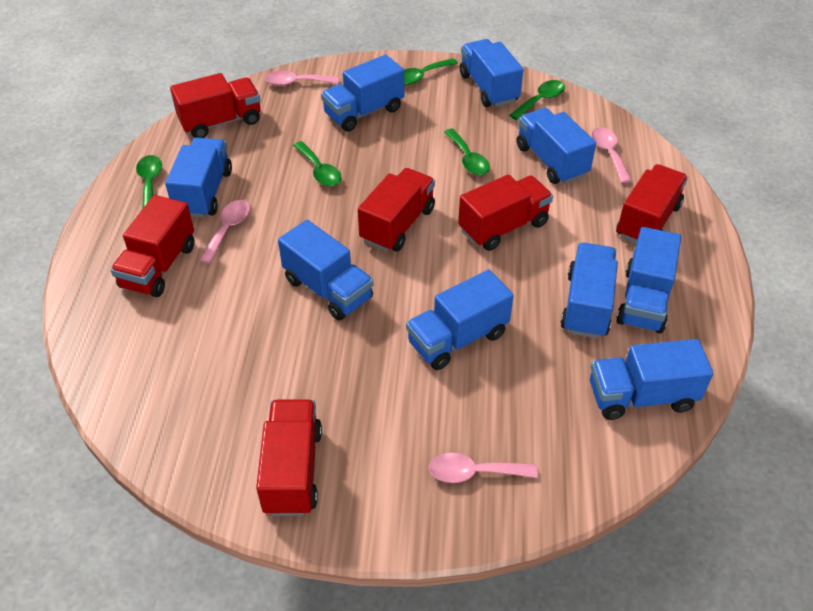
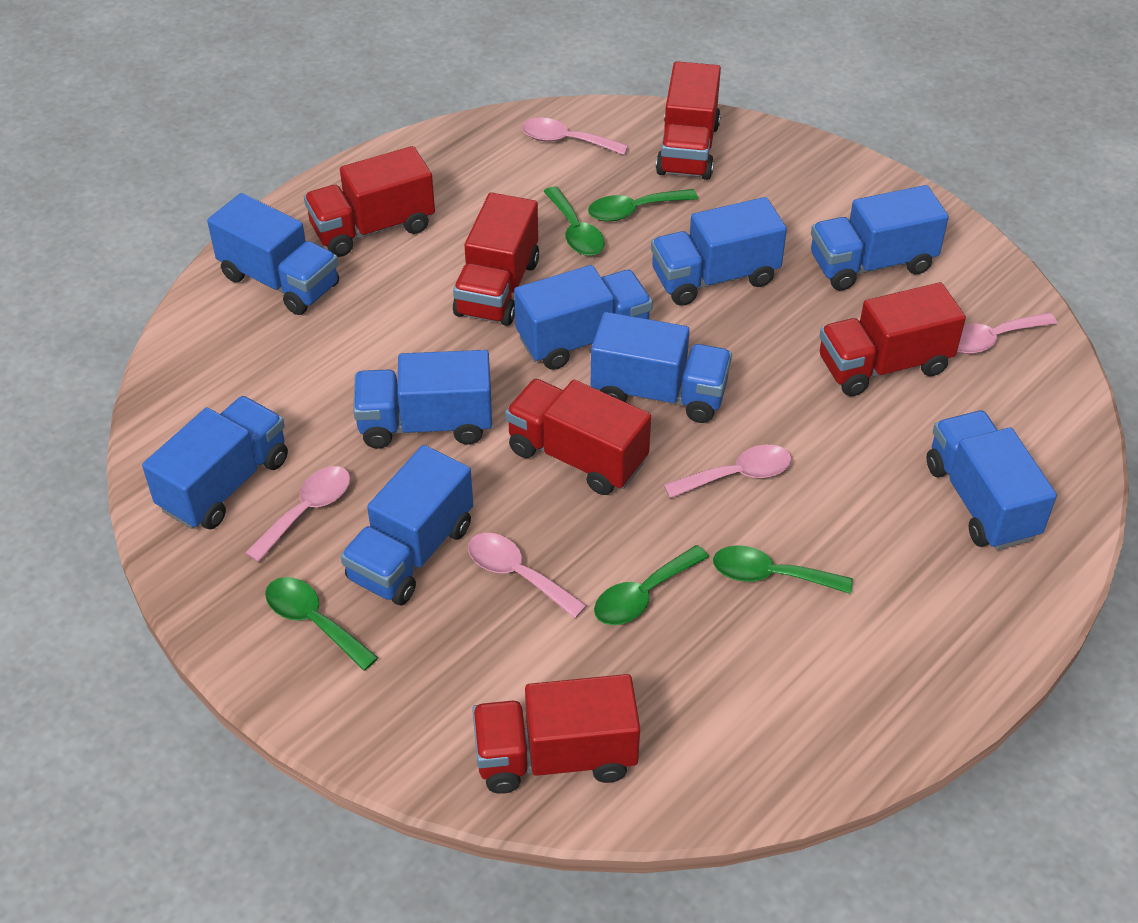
pink spoon: [199,200,250,264] [265,70,339,86] [429,453,538,483] [591,127,632,183] = 4 -> [245,466,350,562] [468,533,587,618] [522,118,629,155] [664,445,792,499] [957,312,1057,354] = 5

